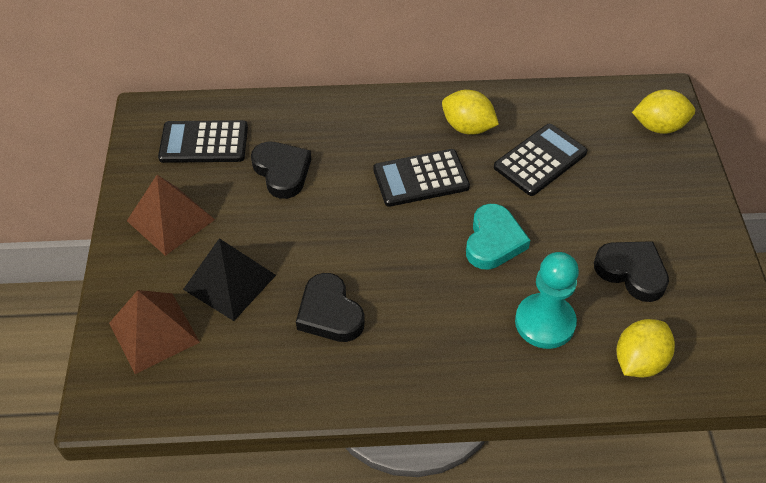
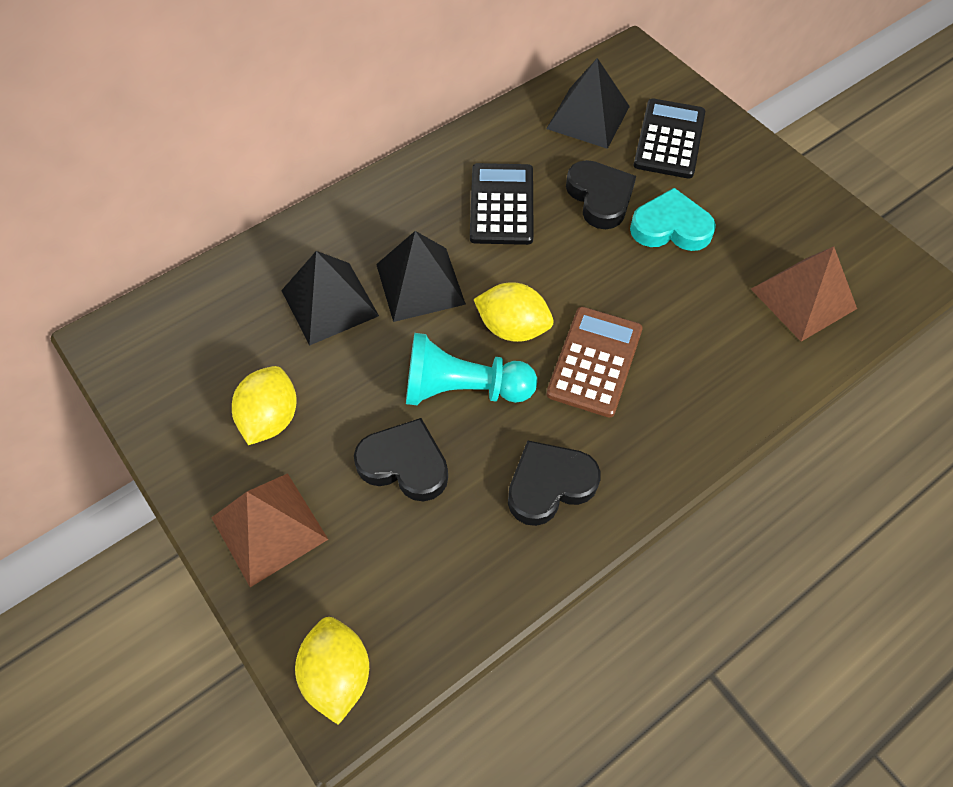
black calculator: [158,120,248,163] [373,149,470,207] [494,124,587,196] = 3 -> [470,163,534,245] [634,98,705,179] = 2
black pyramid: [183,238,276,321] = 1 -> [281,251,379,346] [376,231,466,322] [546,58,630,149] = 3
brown calculator: none = 0 -> [546,307,643,418] = 1

